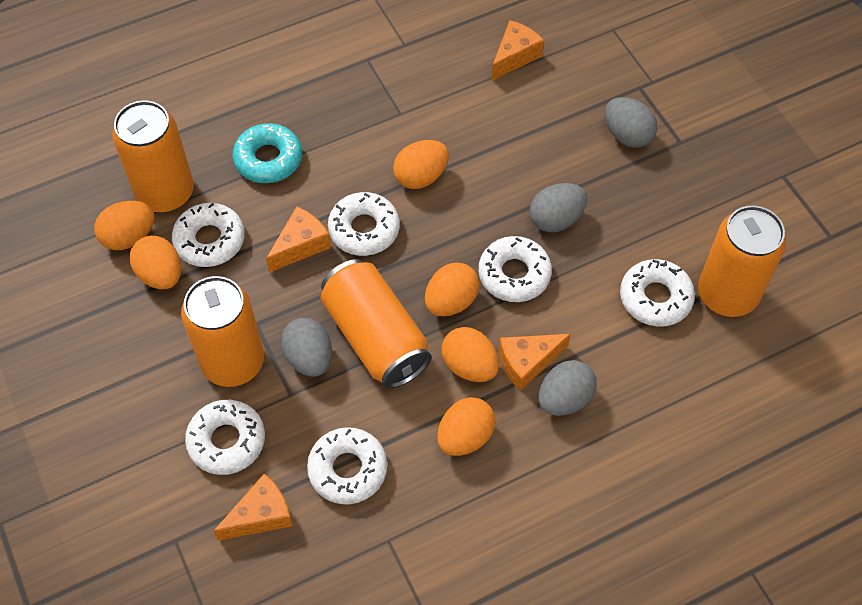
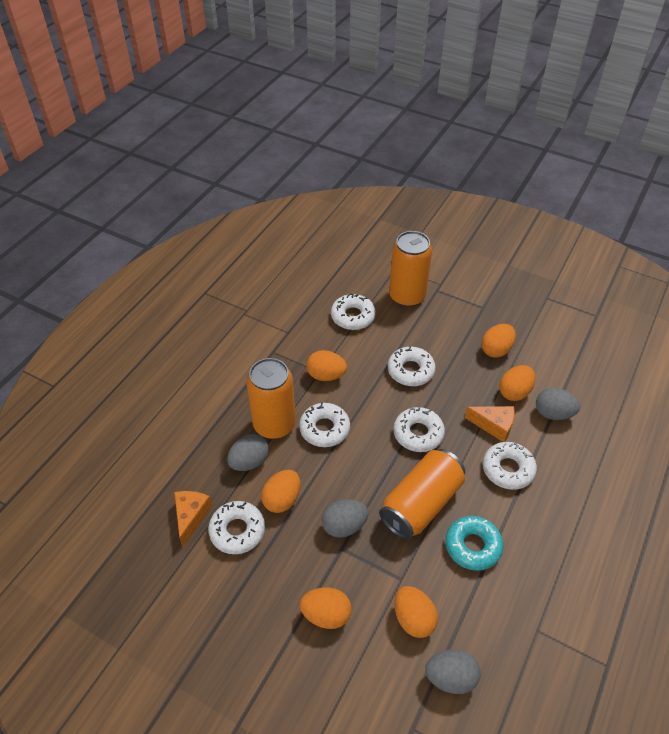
orange can: [112,100,194,212] [181,276,264,387] [320,259,431,388] [698,206,786,317] = 4 -> [246,358,296,439] [379,449,465,540] [389,231,432,307] = 3
orange cheese: [213,473,293,541] [266,206,331,272] [492,20,544,81] [499,334,571,391] = 4 -> [174,491,212,547] [465,406,515,442] = 2

